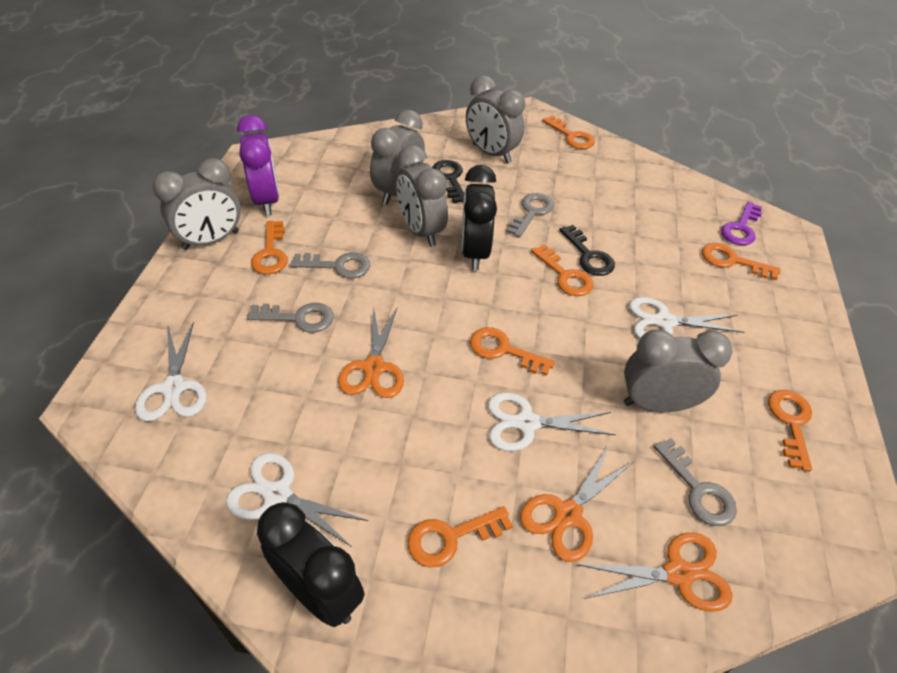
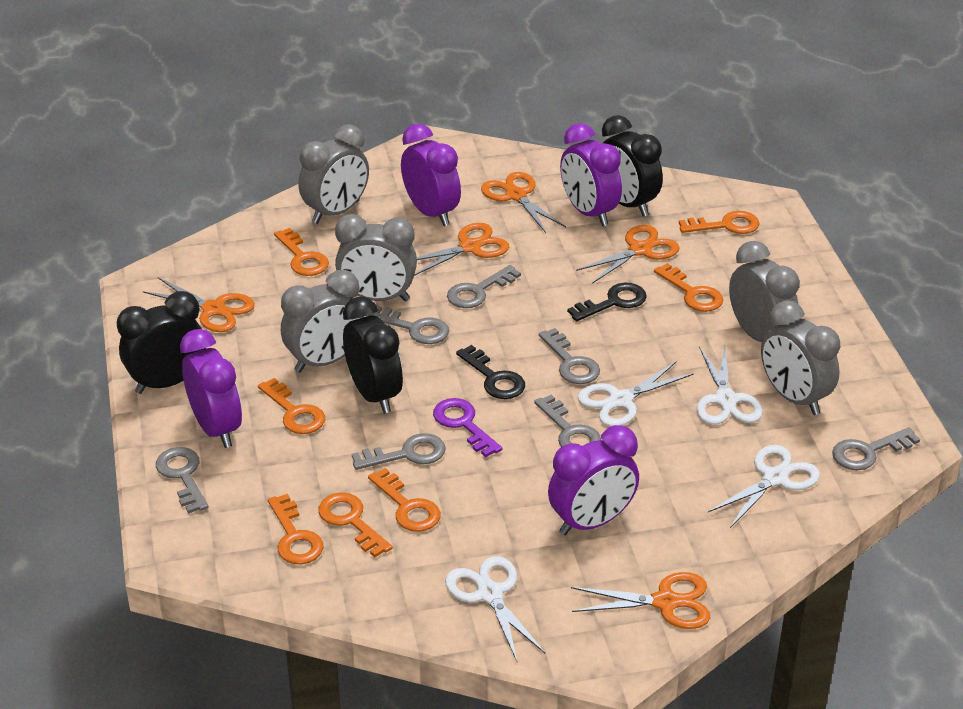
black clock: [257,502,364,627] [462,165,497,270] = 2 -> [117,291,206,394] [343,297,403,414] [602,115,663,216] = 3
grey key: [247,303,334,333] [290,252,371,278] [507,193,554,238] [654,438,737,526] = 4 -> [156,447,208,514] [352,433,446,470] [367,306,449,344] [447,265,521,308] [534,395,601,447] [539,328,600,384] [832,427,920,470] = 7
orange scissors: [338,306,404,398] [520,446,633,562] [577,533,733,612] = 3 -> [143,277,255,332] [414,223,509,276] [481,172,566,233] [571,572,710,629] [576,225,680,284] = 5
purple clock: [237,115,279,216] = 1 -> [180,329,242,448] [401,124,461,226] [548,425,639,535] [560,123,622,226] = 4

